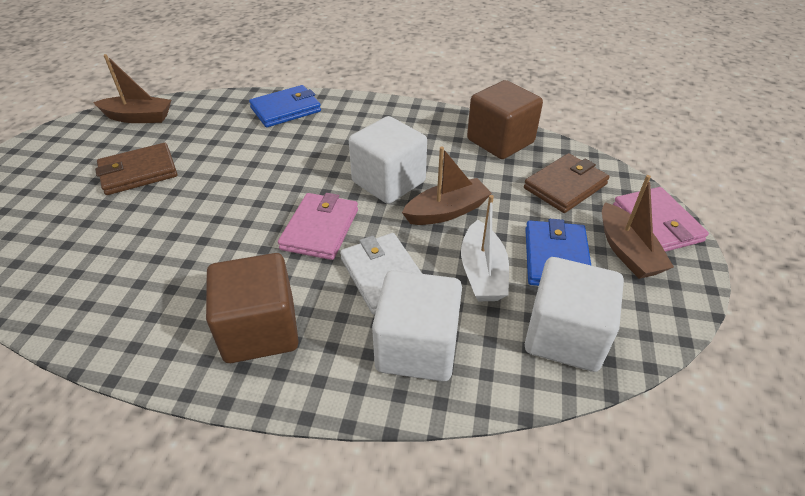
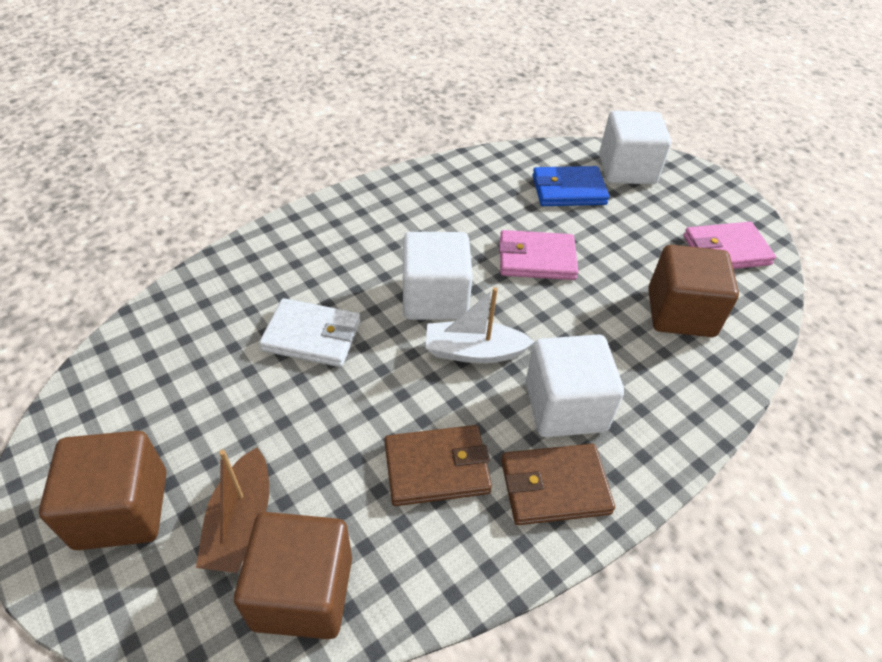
blue wallet: [249,85,321,128] [525,219,592,286] = 2 -> [533,166,610,206] = 1
brown boat: [93,54,171,123] [402,146,492,225] [602,175,674,279] = 3 -> [196,447,269,573] = 1
brown cube: [206,253,299,363] [467,80,543,159] = 2 -> [39,430,166,550] [234,512,352,639] [648,245,739,337] = 3

